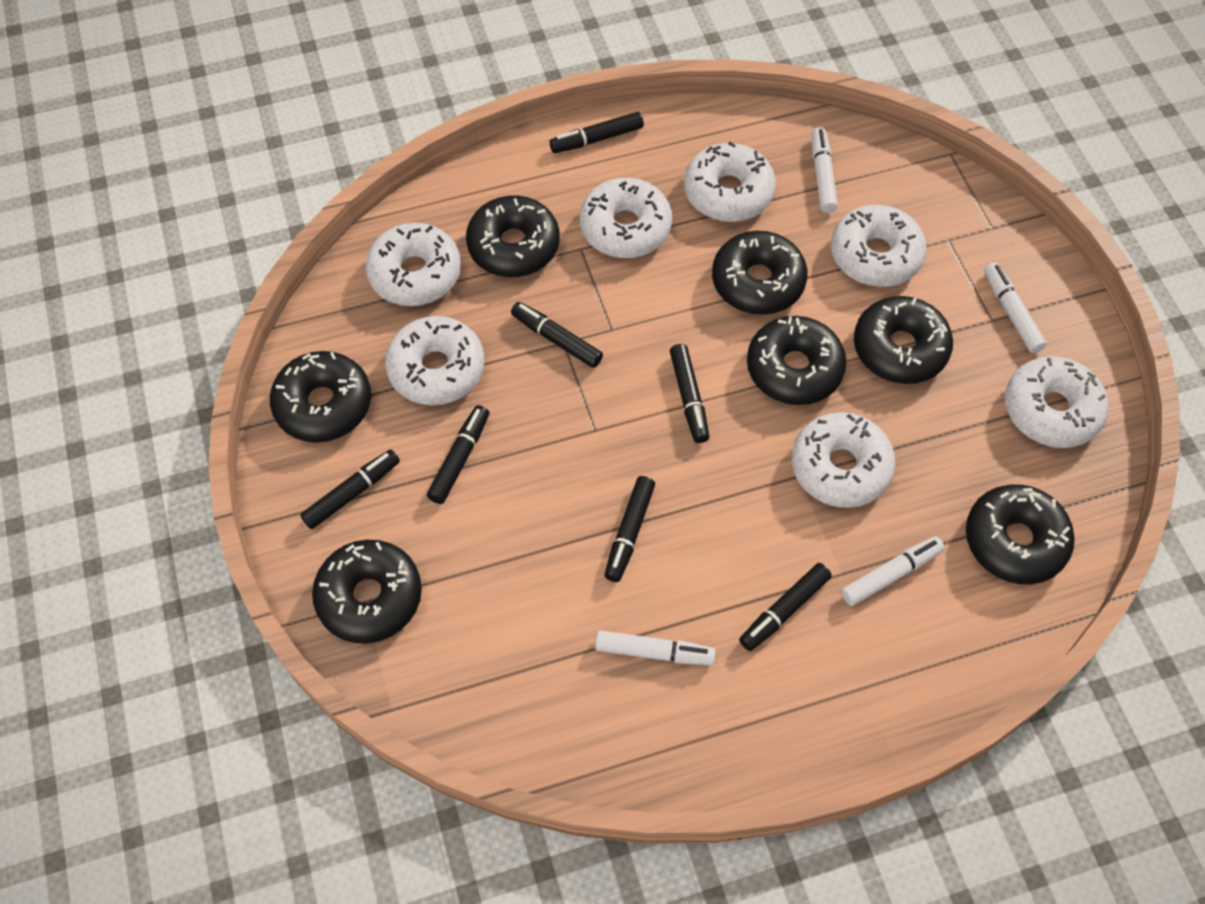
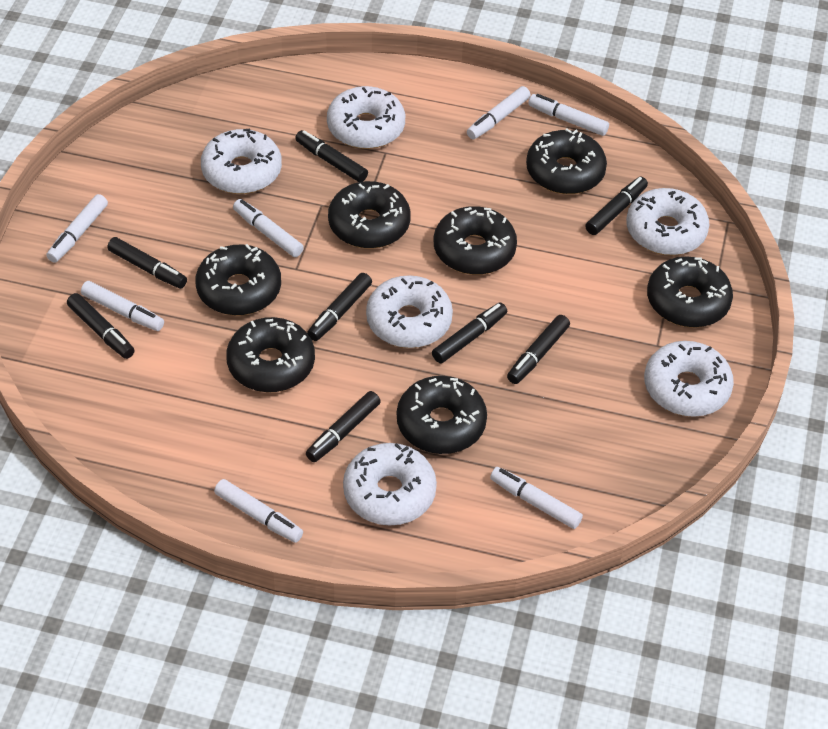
black marker: [300,449,400,529] [427,405,489,504] [511,302,603,368] [550,112,644,153] [604,476,655,582] [670,344,709,443] [739,563,832,651] = 7 -> [67,293,135,359] [107,237,187,289] [295,130,368,182] [306,391,381,462] [307,273,372,341] [432,303,507,363] [507,315,570,384] [585,177,648,235] = 8
white donut: [366,223,461,306] [385,316,485,405] [580,178,672,258] [684,141,776,222] [792,412,895,508] [831,205,926,287] [1005,356,1109,448] = 7 -> [201,129,282,194] [327,86,405,149] [343,443,437,526] [366,275,453,348] [626,188,709,255] [644,341,734,417] = 6
white marker: [595,630,716,665] [812,127,838,213] [841,536,944,606] [984,262,1047,353] = 4 -> [46,194,108,263] [81,281,164,331] [214,479,303,543] [233,199,304,257] [467,86,531,139] [490,467,583,529] [528,94,609,136] = 7

